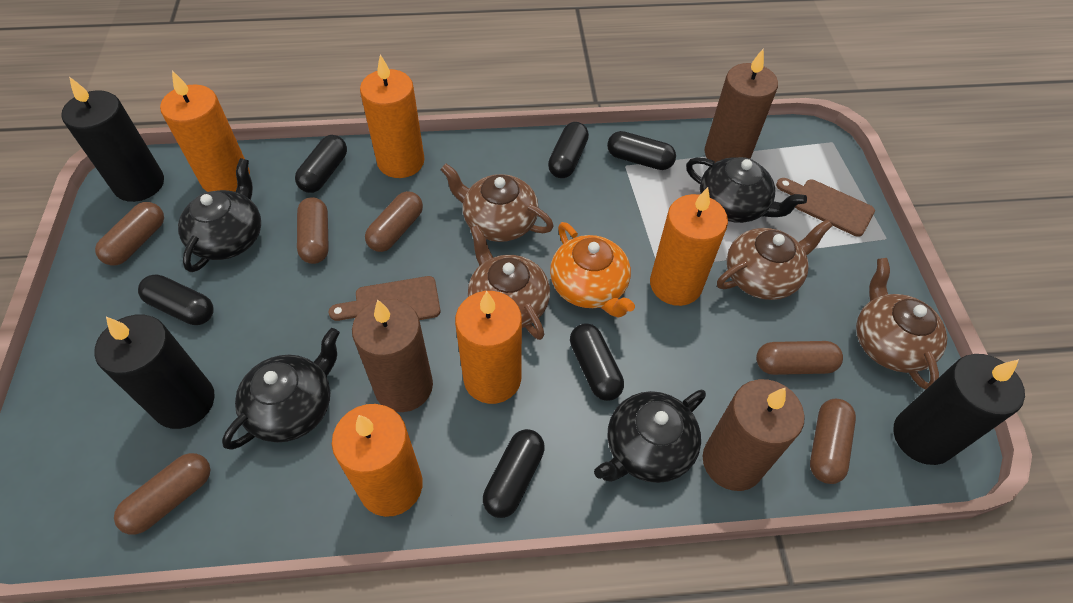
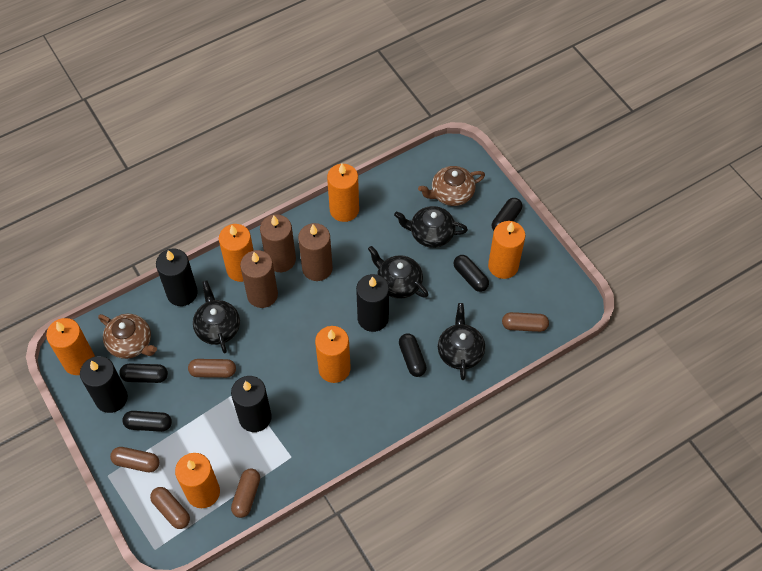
black candle: [61,77,164,202] [94,314,215,429] [893,354,1025,465] = 3 -> [80,356,128,413] [156,248,198,306] [231,376,272,432] [356,274,389,332] = 4
black capsule: [138,274,214,325] [295,135,347,193] [483,429,545,518] [548,122,589,178] [570,323,624,401] [607,131,676,170] = 6 -> [119,364,168,383] [122,411,172,432] [399,333,427,377] [453,255,489,292] [492,198,522,231] = 5
brown capsule: [95,202,164,265] [114,453,210,535] [297,197,329,264] [365,191,423,252] [756,341,843,375] [810,399,856,484] = 6 -> [110,447,160,472] [150,487,190,529] [188,359,236,378] [231,469,260,518] [502,312,549,332] = 5
brown cutting board: [329,276,441,321] [776,178,875,237] = 2 -> none = 0
brown teapot: [440,164,554,242] [468,225,550,340] [717,220,832,300] [856,258,947,390] = 4 -> [98,314,157,359] [418,166,485,206] = 2
orange candle: [160,71,250,192] [332,404,423,517] [360,55,425,178] [455,291,522,404] [650,187,728,306] = 5 -> [46,318,95,375] [175,453,220,508] [219,224,254,282] [315,326,351,383] [327,164,359,222] [488,221,526,279] = 6
orange teapot: [550,222,635,318] = 1 -> none = 0

